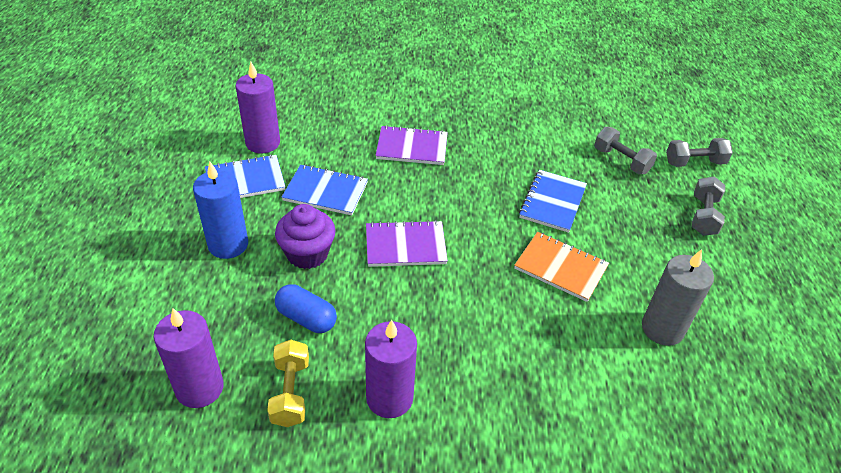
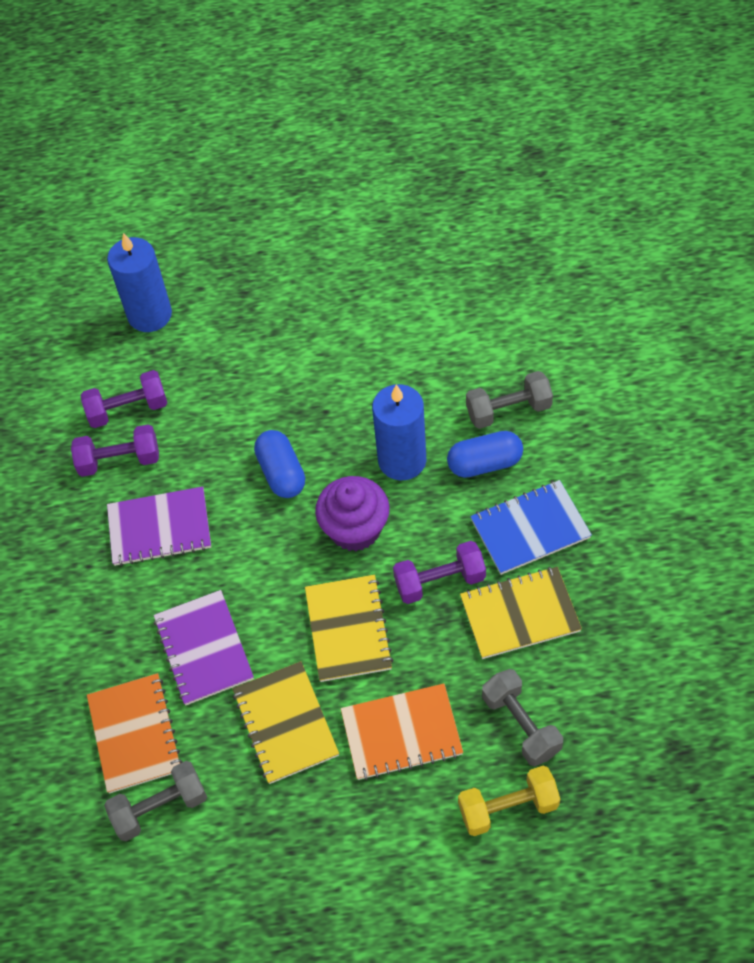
blue candle: [193,161,248,259] = 1 -> [107,233,172,332] [372,384,427,480] = 2
blue capsule: [275,284,337,333] = 1 -> [254,430,305,498] [447,431,523,478] = 2
blue notebook: [205,154,285,198] [282,165,368,215] [519,170,587,233] = 3 -> [470,480,592,575] = 1
grey candle: [642,249,714,346] = 1 -> none = 0
orange notebook: [514,232,609,302] = 1 -> [87,673,183,794] [341,684,463,780] = 2
purple candle: [154,308,224,408] [236,62,280,153] [365,320,417,418] = 3 -> none = 0
purple dumbbell: none = 0 -> [71,424,159,477] [81,370,167,428] [393,541,486,604] = 3
yellow notebook: none = 0 -> [233,661,339,784] [305,575,394,682] [460,567,582,659] = 3

